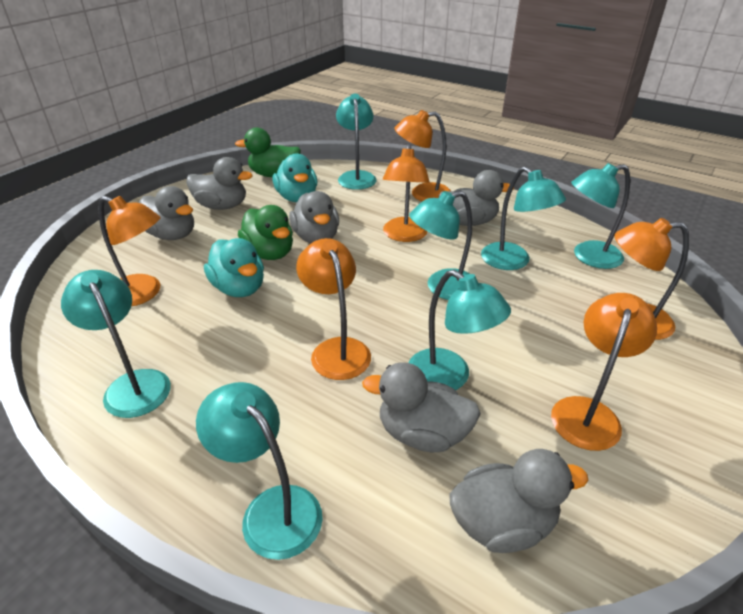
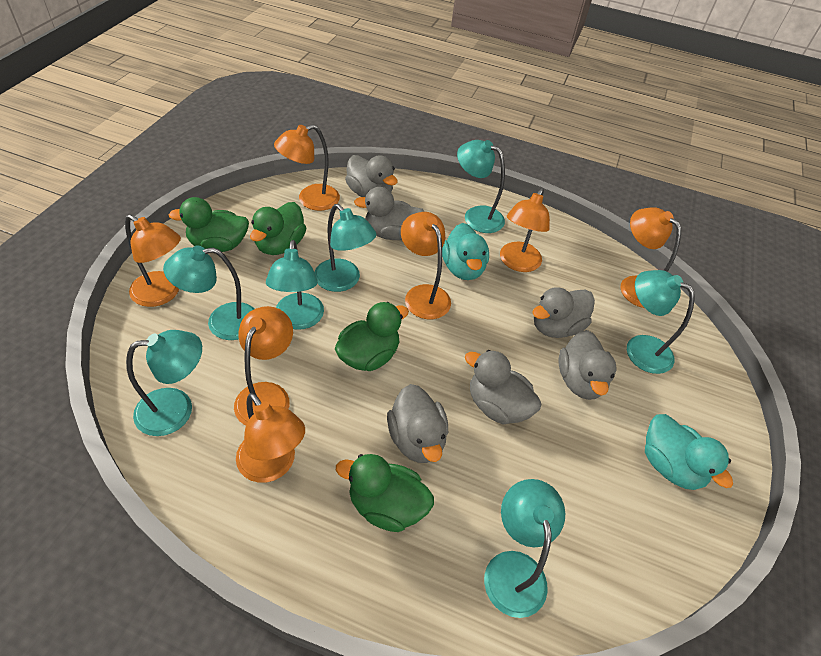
green duck: [235,127,301,177] [238,205,293,260] = 2 -> [168,197,249,252] [250,202,306,255] [335,302,409,371] [336,454,434,532] = 4
orange lamp: [98,196,160,306] [296,238,371,380] [383,144,430,242] [395,110,451,201] [551,293,657,451] [614,218,689,340] = 6 -> [125,215,181,307] [234,306,293,426] [236,393,305,483] [274,125,340,211] [401,212,451,319] [500,188,550,272] [621,207,681,308] = 7

